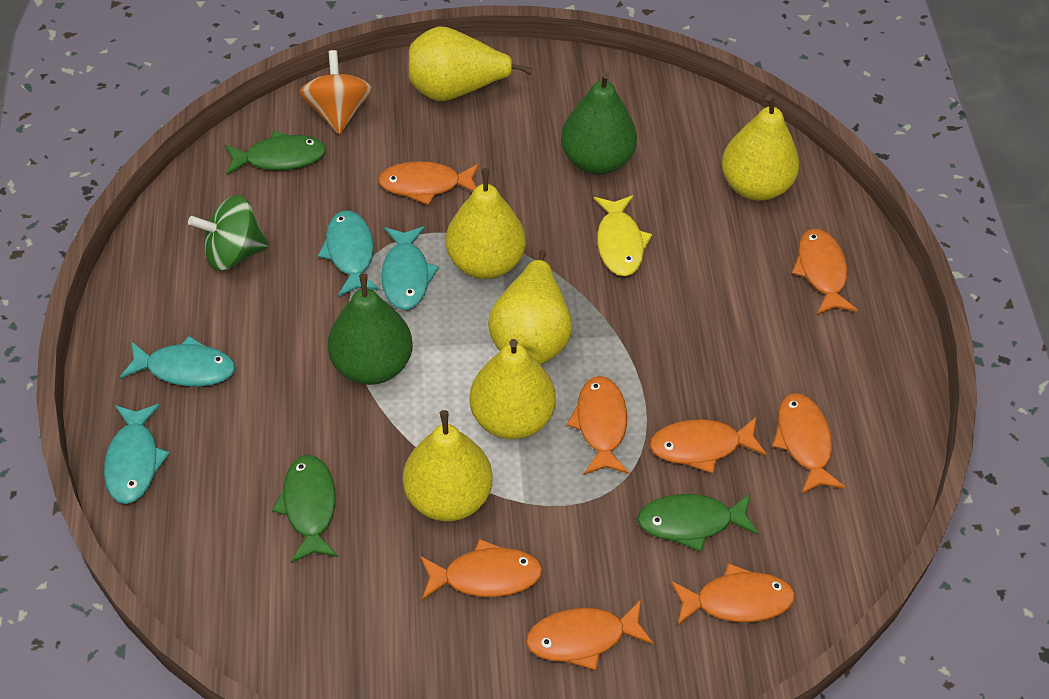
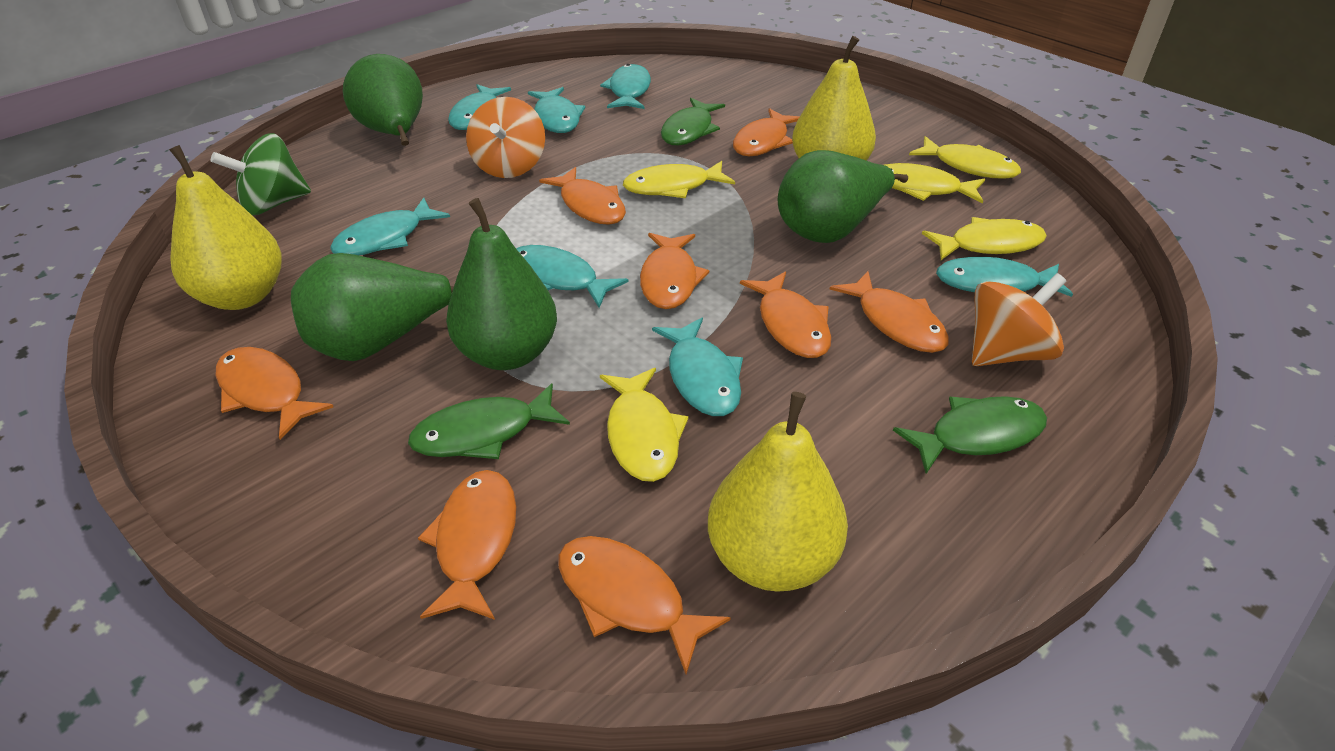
green pear: [328,273,413,385] [561,72,637,175] = 2 -> [291,253,454,361] [343,54,423,146] [446,198,557,370] [778,150,908,243] = 4
orange spinning top: [299,50,373,134] = 1 -> [466,97,545,178] [972,273,1067,366] = 2
turquoise fish: [104,404,170,504] [120,336,235,387] [318,210,380,297] [381,226,439,310] = 4 -> [330,198,450,255] [448,84,511,130] [516,245,628,308] [528,87,585,133] [600,64,651,109] [652,318,743,416] [936,257,1073,297] = 7
yellow fish: [594,195,652,276] = 1 -> [600,368,689,482] [623,161,735,198] [884,163,985,204] [909,136,1021,178] [922,217,1047,260] = 5
yellow pear: [403,410,493,521] [409,26,532,101] [446,168,526,279] [469,339,556,439] [488,250,572,364] [722,95,799,201] = 6 -> [169,145,282,310] [708,392,848,592] [792,36,876,161] = 3

